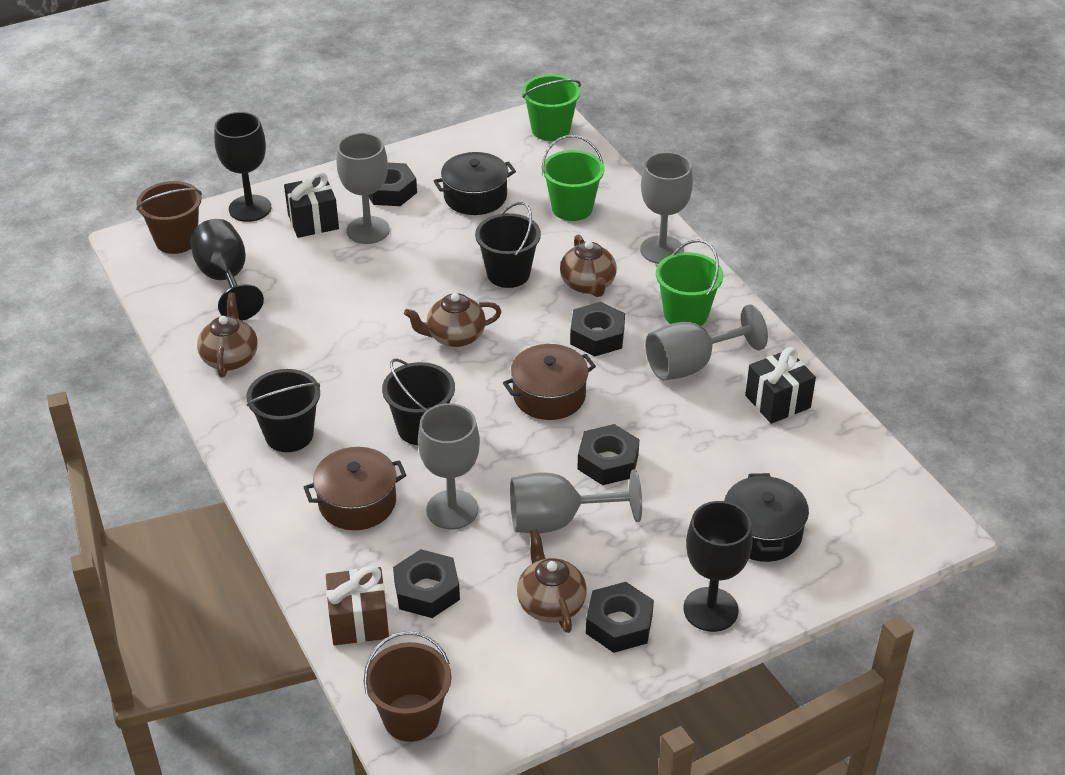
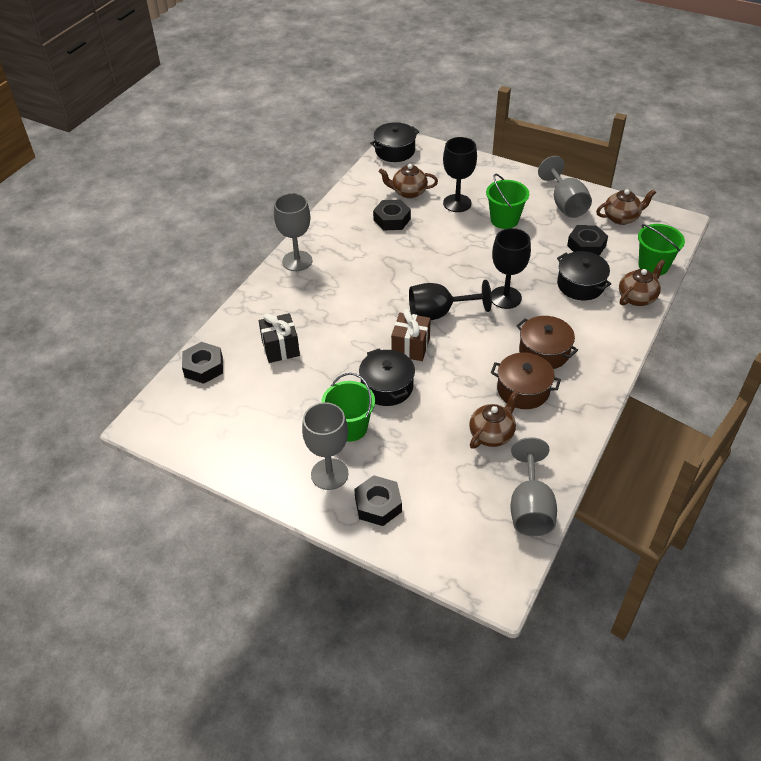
black bucket: [246,369,320,452] [382,359,455,445] [475,202,541,288] = 3 -> none = 0
black gift: [284,172,339,238] [745,347,816,424] = 2 -> [259,313,300,363] = 1
black nut: [368,163,417,206] [393,549,460,618] [570,302,625,356] [577,424,640,485] [586,582,654,653] = 5 -> [182,342,223,384] [354,475,402,526] [373,200,411,231] [567,225,608,256] = 4
black pot: [434,152,516,215] [724,473,809,562] = 2 -> [359,348,415,406] [370,122,419,162] [557,251,611,300] = 3
brown bucket: [136,181,202,254] [364,631,451,742] = 2 -> none = 0
grey goblet: [336,133,390,244] [418,403,480,530] [510,469,642,533] [640,152,693,264] [645,305,768,380] = 5 -> [274,193,312,271] [302,402,348,490] [510,437,557,536] [538,156,592,218] = 4

